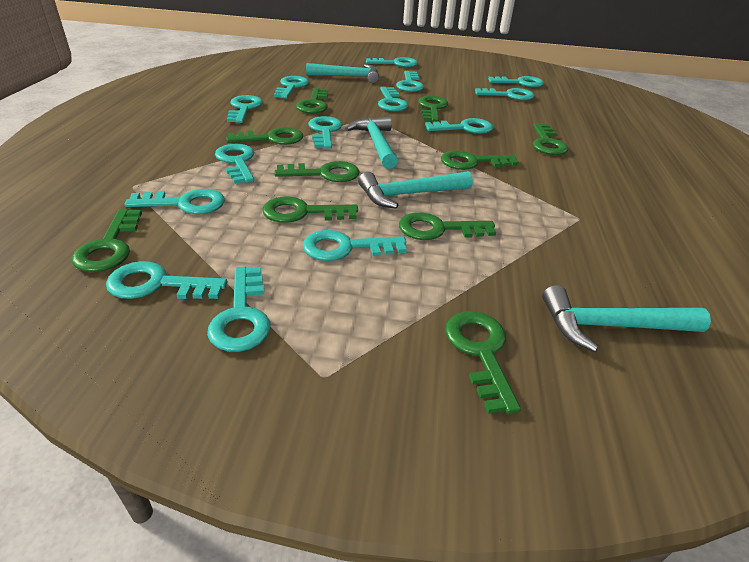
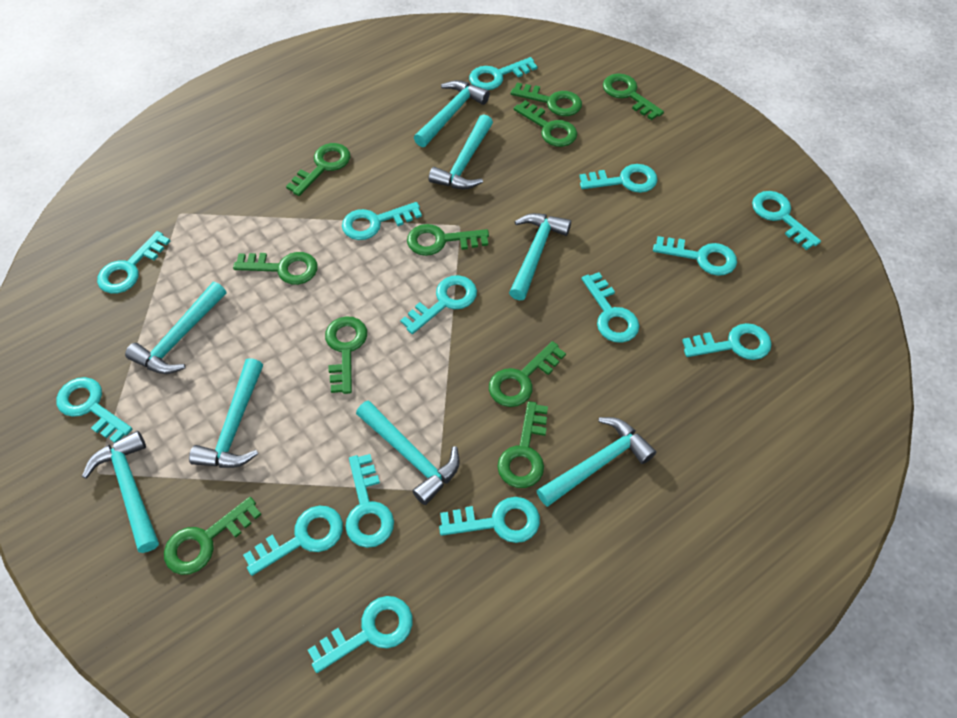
turquoise hammer: [306,63,379,83] [345,116,398,169] [358,171,473,209] [542,285,711,352] = 4 -> [82,431,159,553] [125,282,226,374] [189,358,263,468] [356,400,460,505] [414,80,490,147] [429,114,493,189] [509,213,571,301] [536,417,656,507] = 8

